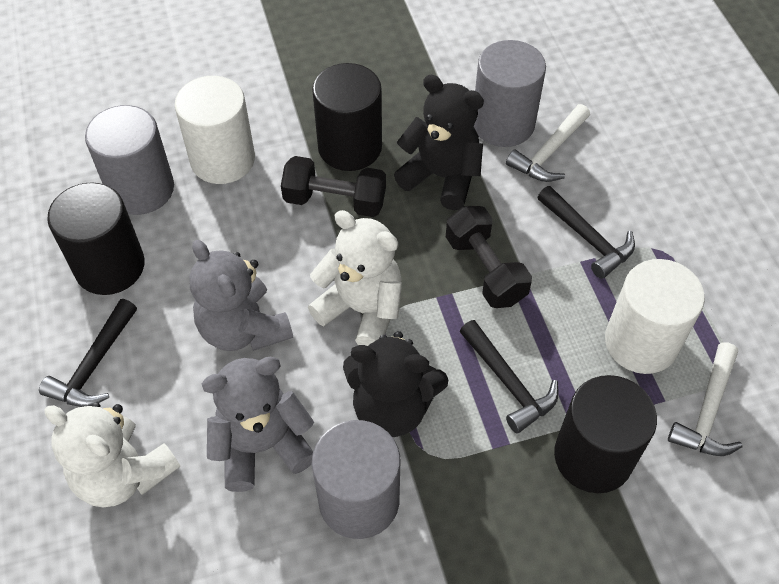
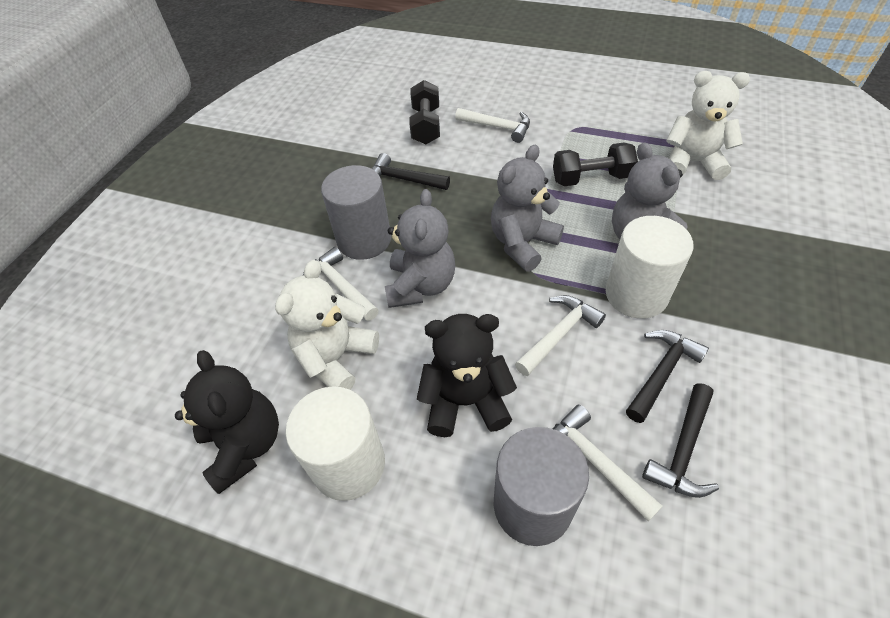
black cylinder: [47,182,145,295] [312,63,382,171] [554,375,657,493] = 3 -> none = 0
grey cylinder: [85,105,174,215] [312,420,401,539] [474,40,546,147] = 3 -> [321,165,391,260] [494,427,589,546] = 2
grey teddy bear: [189,240,293,351] [201,357,314,492] = 2 -> [385,189,455,308] [491,145,564,272] [612,142,688,239] = 3
white hammer: [506,104,590,182] [668,343,743,456] = 2 -> [303,247,379,321] [455,108,530,143] [515,295,606,376] [553,405,663,521] = 4

